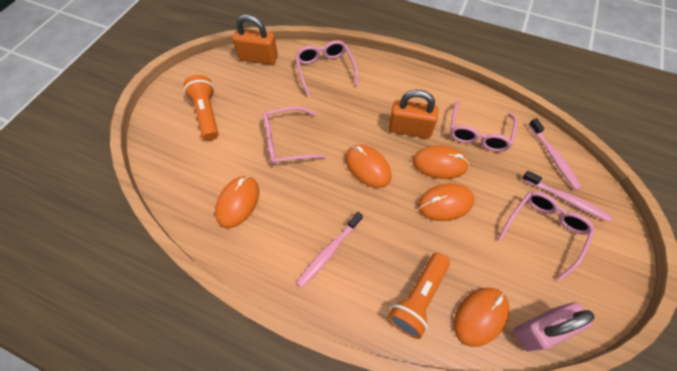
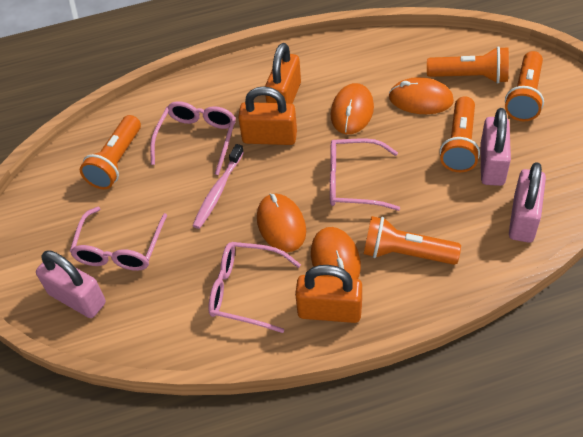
orange flashlight: [184,75,218,141] [388,253,450,339] = 2 -> [80,115,141,189] [364,216,461,265] [427,46,509,84] [440,96,480,172] [505,51,544,121] = 5
orange mouse: [215,176,259,228] [346,145,392,188] [412,145,469,179] [418,184,475,221] [454,288,510,347] = 5 -> [257,194,306,252] [311,227,361,279] [331,83,374,134] [389,77,454,114] = 4
orange padlock: [233,14,278,65] [388,90,439,138] = 2 -> [238,86,297,145] [265,43,301,104] [295,265,362,323] = 3
pink padlock: [513,302,594,351] = 1 -> [36,250,106,318] [480,108,511,186] [509,162,546,243] = 3
pink toothbrush: [296,212,363,288] [522,171,612,222] [529,118,582,190] = 3 -> [192,144,244,229] = 1

